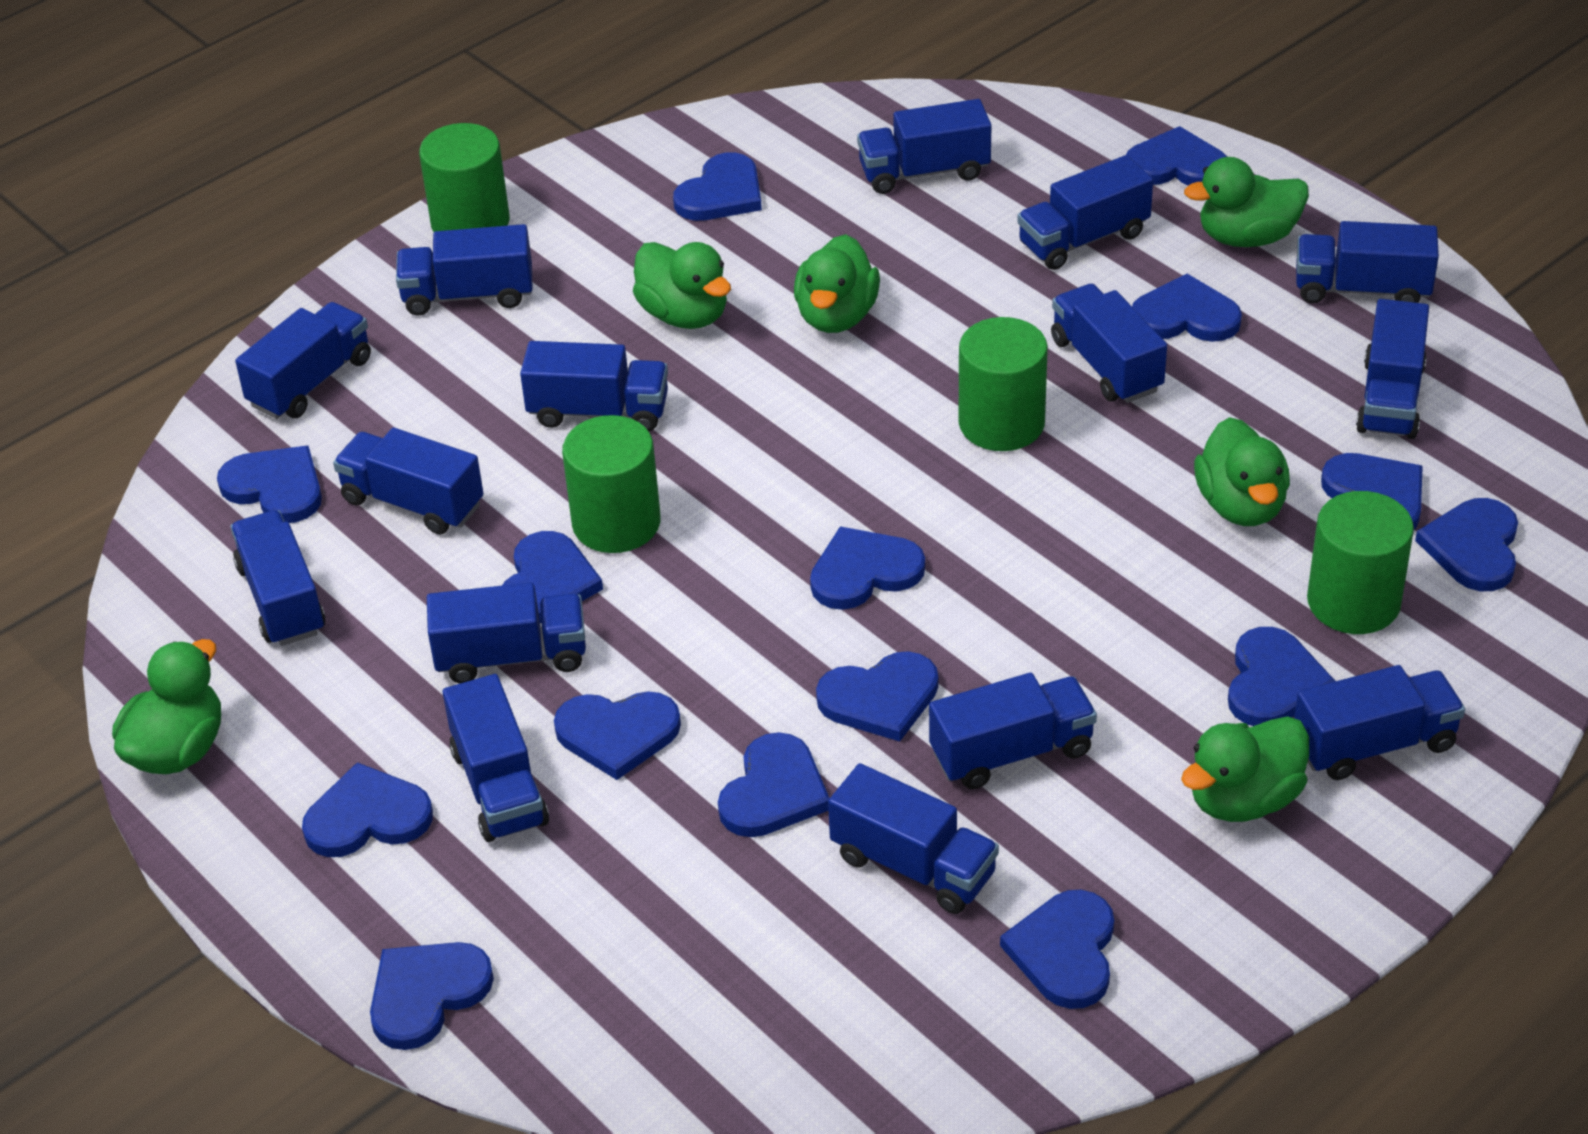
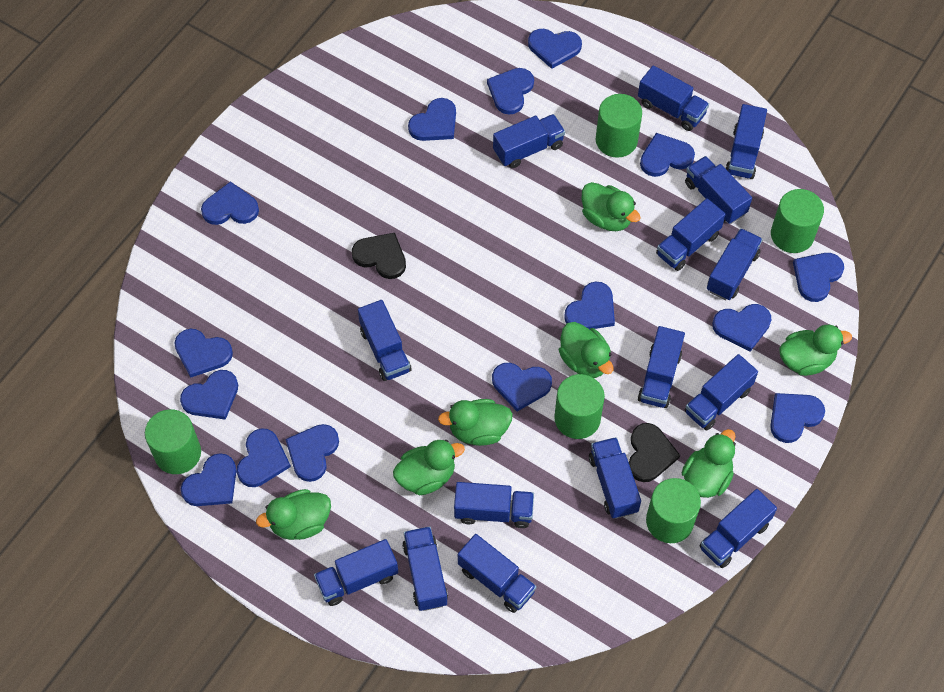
black heart: none = 0 -> [352,233,406,279] [629,423,680,482] = 2
green cylinder: [419,123,510,232] [562,415,661,553] [958,317,1048,451] [1307,491,1414,634] = 4 -> [145,409,201,474] [554,374,605,439] [596,94,642,158] [646,478,701,543] [771,189,824,253] = 5
green duck: [112,639,221,774] [633,242,731,329] [794,234,880,333] [1181,716,1309,822] [1184,157,1309,247] [1194,417,1290,526] = 6 -> [256,489,331,540] [393,440,465,495] [438,399,513,446] [559,322,613,378] [582,182,641,231] [682,429,736,498] [779,325,852,376] = 7

